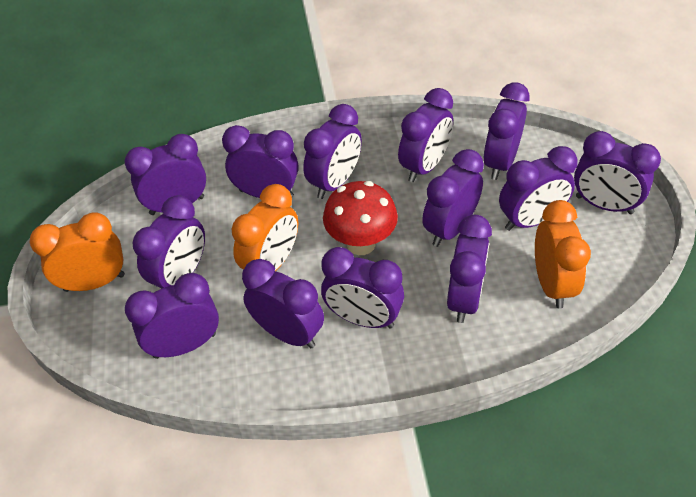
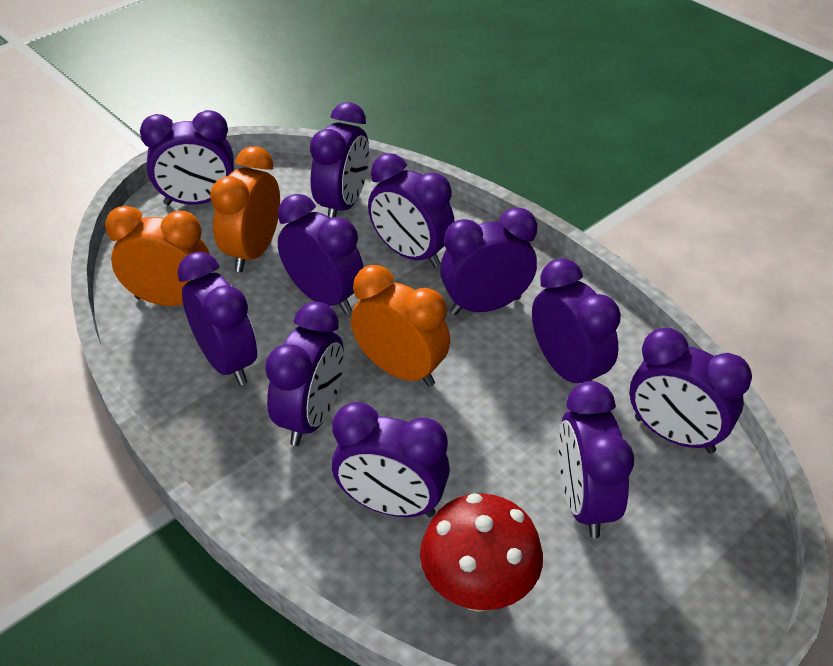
purple clock: [125,134,206,215] [125,273,219,359] [133,195,205,289] [222,125,299,198] [242,259,324,348] [303,104,362,199] [321,247,404,329] [398,88,453,182] [422,149,484,247] [447,215,492,323] [483,82,530,180] [499,146,578,231] [574,131,661,214] = 13 -> [140,110,234,205] [177,252,257,386] [265,302,344,446] [278,194,364,314] [310,102,369,218] [332,402,450,517] [368,153,455,268] [440,207,537,315] [532,258,621,383] [558,381,634,538] [630,328,752,453] = 11

